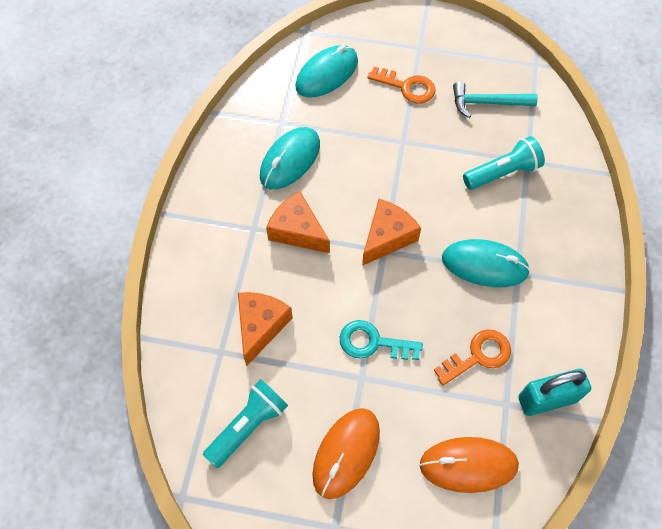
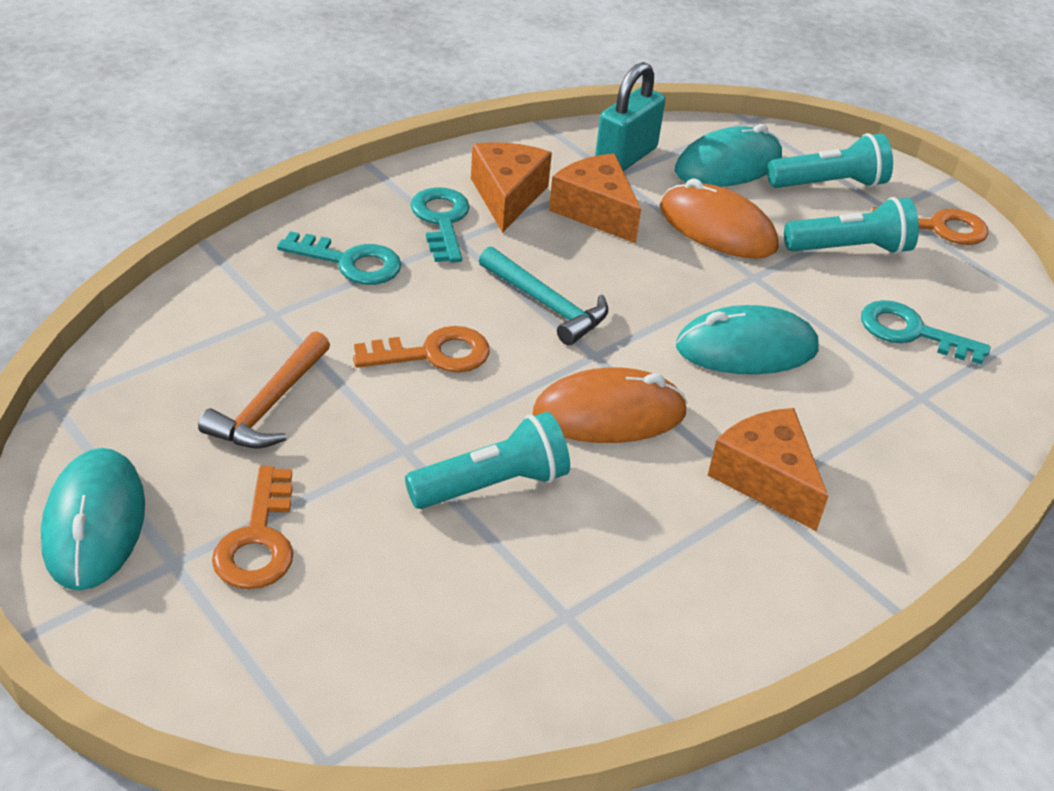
orange hammer: none = 0 -> [198,331,330,448] = 1
orange key: [367,67,436,103] [434,329,511,386] = 2 -> [212,466,293,589] [353,326,490,372] [872,207,988,245] = 3
turquoise flashlight: [203,379,288,468] [463,136,545,190] = 2 -> [405,412,570,509] [767,133,893,188] [784,197,919,254] = 3
turquoise key: [340,320,423,360] = 1 -> [277,231,401,285] [410,187,470,263] [861,300,991,365] = 3

